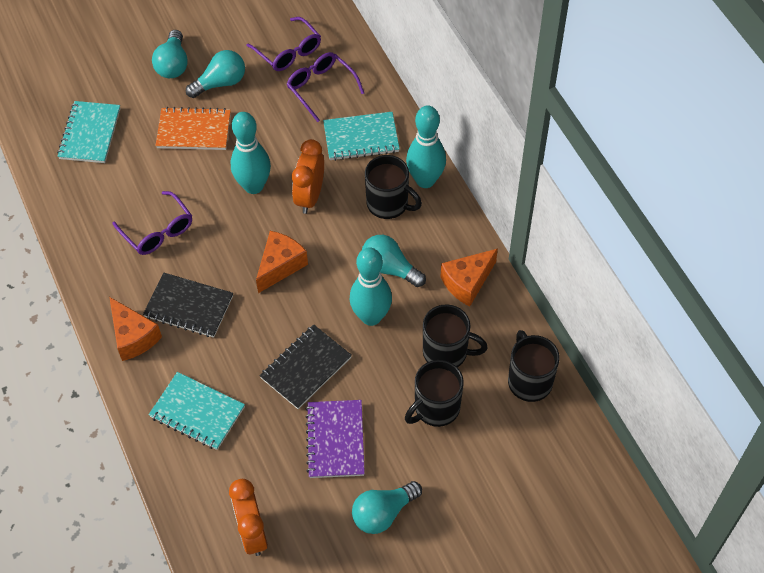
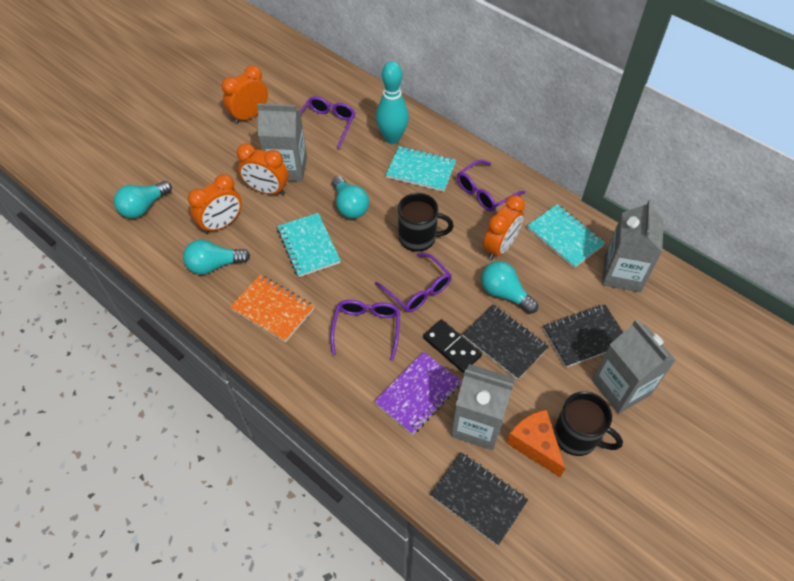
black domino: none = 0 -> [423,319,482,373] = 1
black mug: [365,155,422,219] [405,360,464,427] [423,304,488,367] [508,330,560,402] = 4 -> [398,193,454,252] [554,391,623,456] = 2
black notebook: [143,273,233,338] [259,324,352,409] = 2 -> [430,452,528,546] [463,304,549,380] [543,304,623,367] = 3
grey carton: none = 0 -> [257,103,307,182] [451,364,515,450] [592,319,676,414] [602,199,664,292] = 4
orange cheese: [109,297,162,361] [256,231,308,293] [441,249,498,307] = 3 -> [506,409,565,477] = 1
orange clock: [229,479,268,556] [292,139,324,214] = 2 -> [188,174,242,234] [222,65,268,124] [237,143,288,195] [483,195,525,260] = 4
purple glasses: [112,191,192,255] [247,17,321,71] [287,52,364,122] = 3 -> [300,96,355,149] [330,300,400,361] [375,253,452,313] [457,160,525,211] = 4
turquoise bowling pin: [230,112,271,194] [350,247,392,326] [406,106,446,188] = 3 -> [376,61,409,144] = 1

